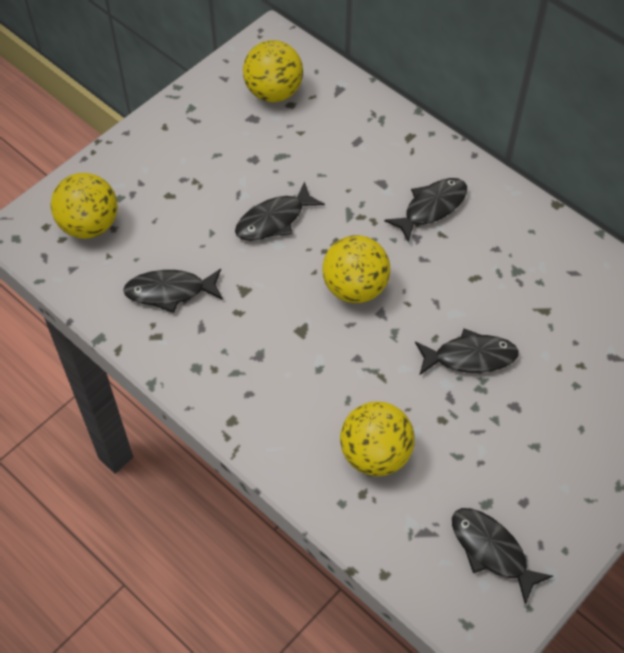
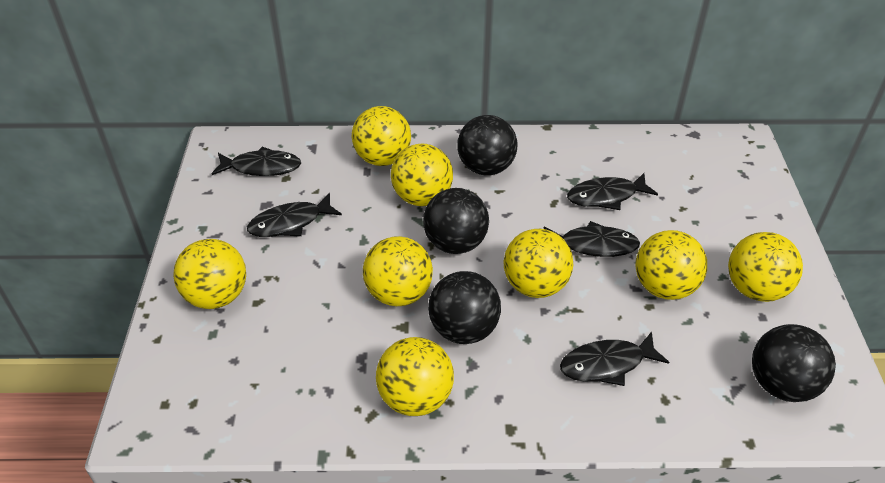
black ball: none = 0 -> [423,188,489,254] [428,271,501,344] [457,115,517,176] [752,324,836,402] = 4
yellow ball: [51,173,118,239] [243,40,303,102] [322,235,390,303] [340,401,415,477] = 4 -> [173,239,246,309] [352,106,411,166] [363,236,433,306] [376,337,454,416] [391,144,453,206] [503,229,573,298] [635,230,707,300] [728,232,803,302] = 8

